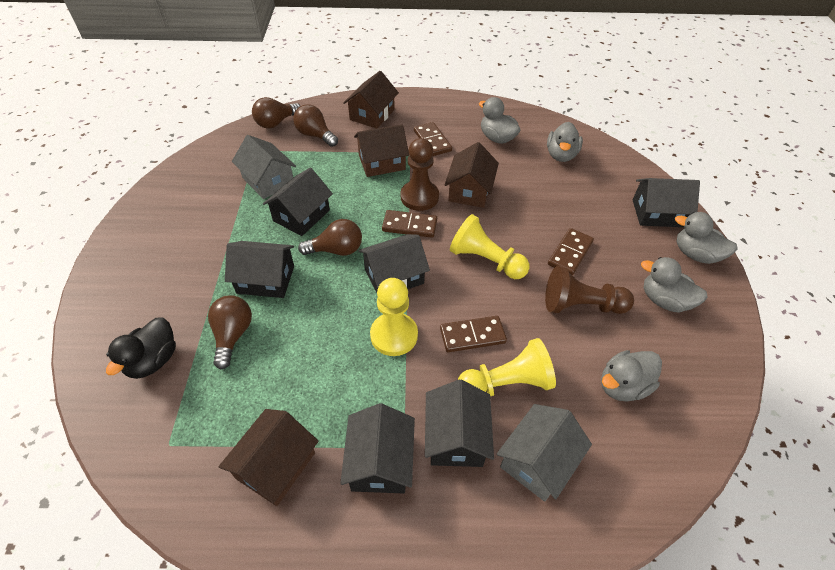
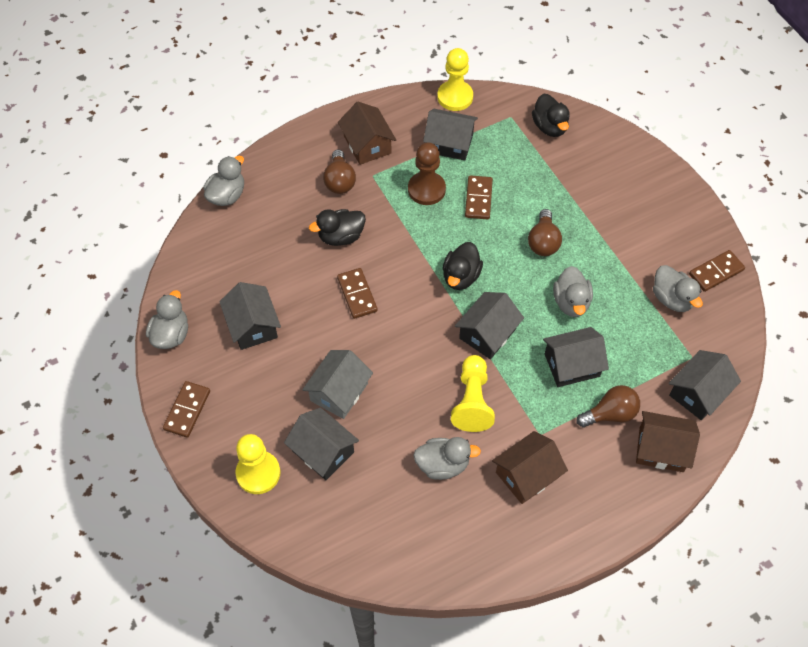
black duck: [106,317,176,379] = 1 -> [309,209,366,246] [443,242,483,290] [532,94,569,137] = 3
brown house: [219,409,319,506] [343,71,399,129] [354,124,409,177] [445,142,499,208] = 4 -> [338,102,396,165] [492,431,568,504] [636,411,700,472] = 3
brown light bulb: [208,295,252,369] [252,97,300,129] [293,104,338,147] [298,219,362,256] = 4 -> [323,150,356,194] [528,209,562,256] [577,385,640,427] = 3
brown pawn: [401,138,439,211] [545,266,634,314] = 2 -> [408,143,446,205] = 1
grey house: [232,135,296,199] [497,404,592,502] = 2 -> [302,350,373,419] = 1

